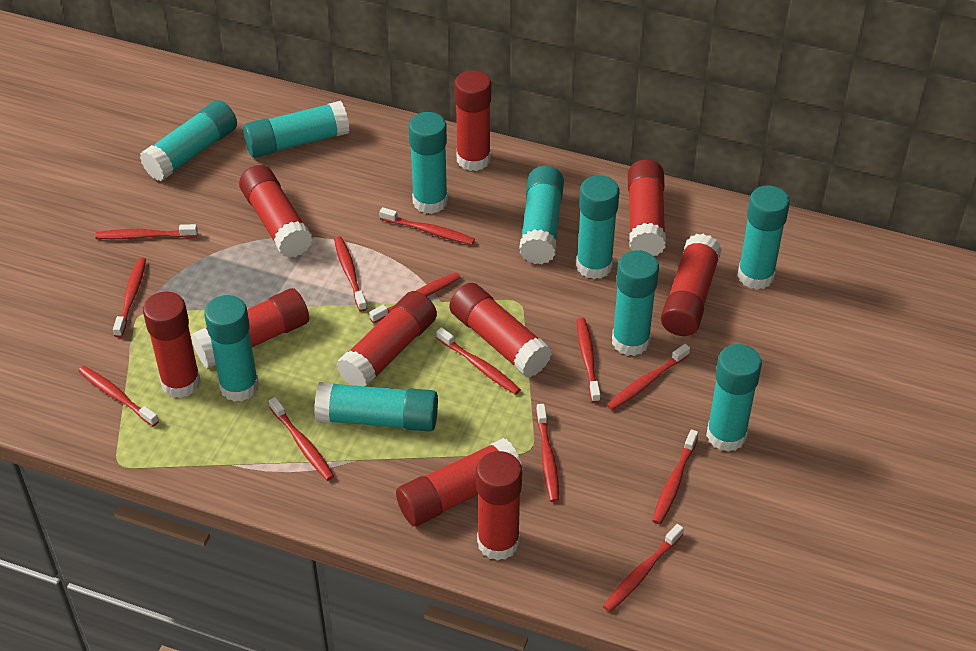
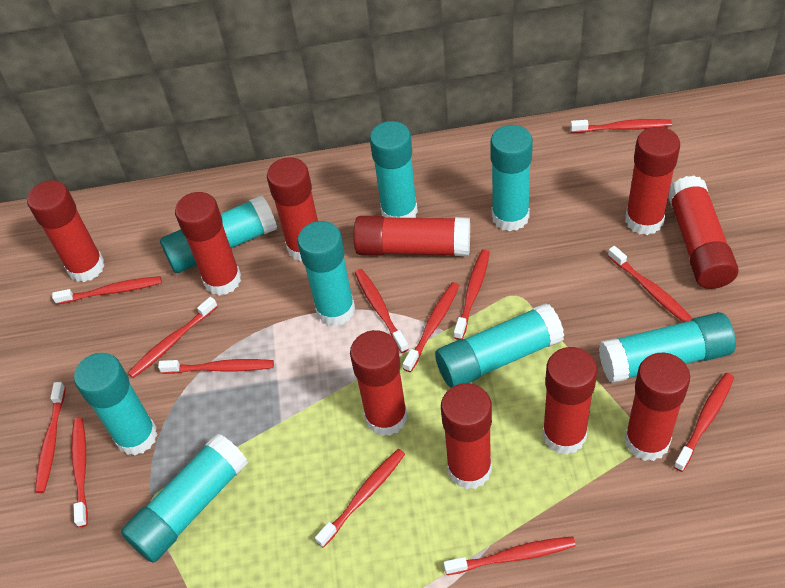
turquoise glue stick: [140,100,237,181] [204,295,259,402] [243,101,350,158] [314,382,438,432] [408,112,448,214] [519,166,564,264] [576,175,619,279] [612,250,659,356] [706,344,762,452] [737,185,790,290] = 10 -> [74,353,158,455] [121,433,248,563] [160,195,277,273] [297,221,355,326] [370,121,418,218] [435,303,564,388] [490,125,533,231] [599,312,736,383] = 8

